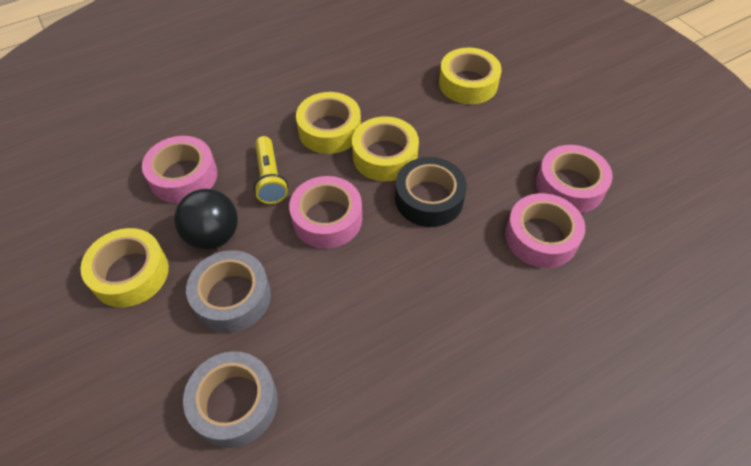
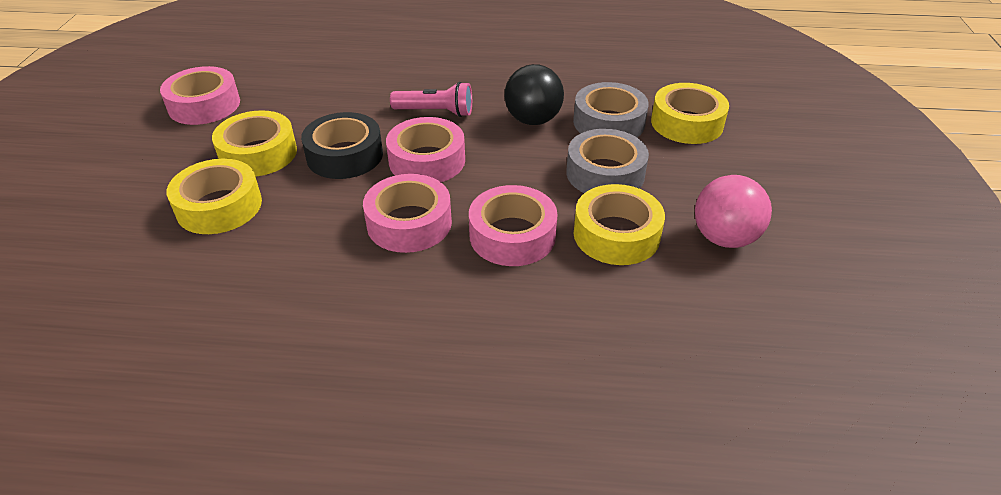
pink ball: none = 0 -> [695,175,772,248] = 1
pink flashlight: none = 0 -> [390,82,472,117] = 1
yellow flashlight: [254,136,288,204] = 1 -> none = 0

